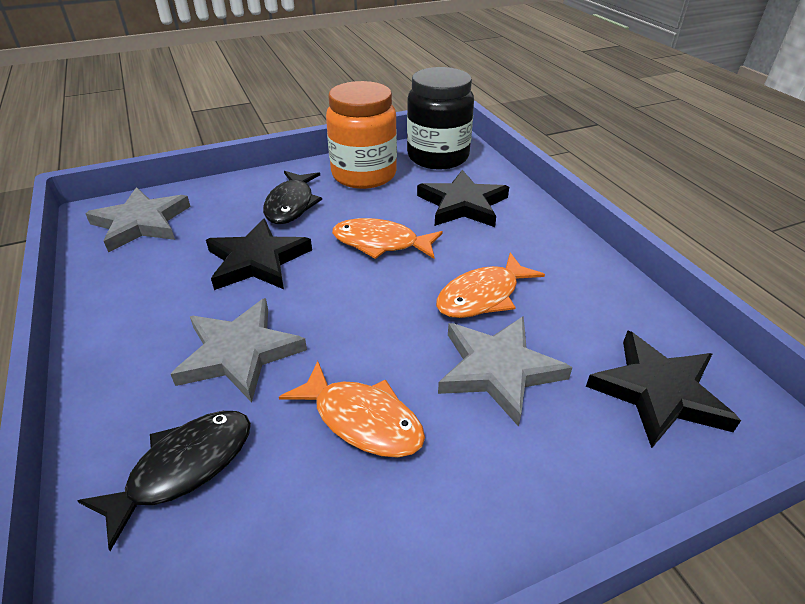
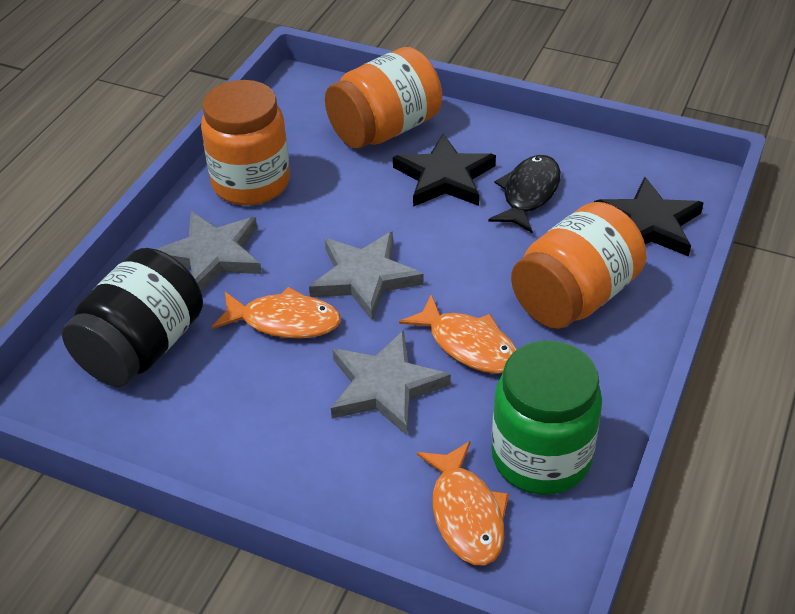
black fish: [77,411,251,551] [263,171,322,224] = 2 -> [488,155,561,233] = 1
black star: [206,218,312,290] [417,170,509,227] [586,331,741,448] = 3 -> [393,133,496,207] [594,177,703,257] = 2
green jar: none = 0 -> [491,340,602,495] = 1
orange jar: [326,81,397,189] = 1 -> [201,80,290,205] [325,47,442,149] [511,202,647,329] = 3

